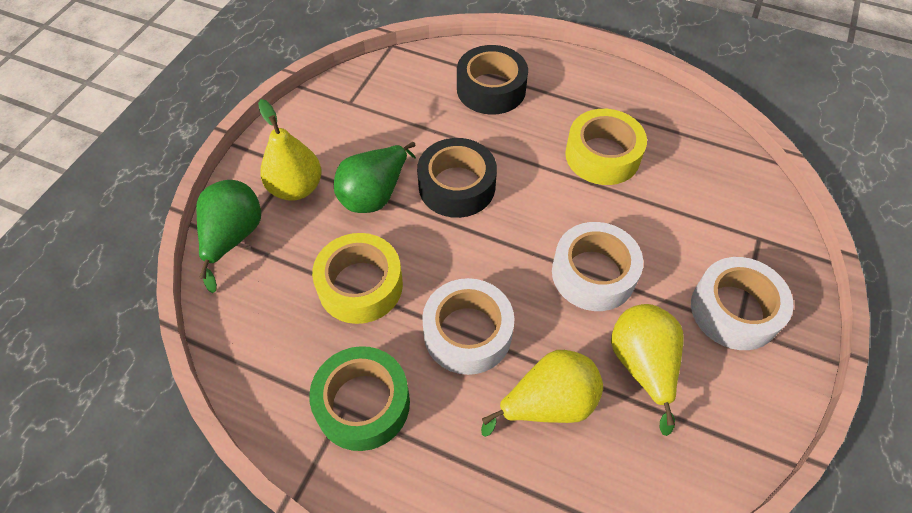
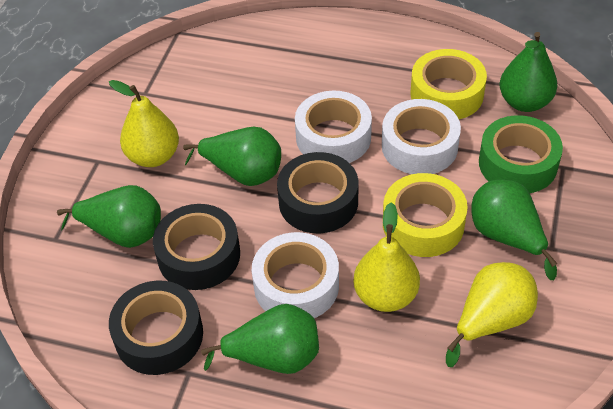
black tape: [417,138,497,218] [457,45,528,115] = 2 -> [109,281,203,375] [153,204,240,290] [277,152,359,233] = 3
green pear: [196,180,261,293] [334,142,416,213] = 2 -> [57,185,161,248] [183,127,281,186] [201,304,319,374] [472,180,558,280] [500,32,557,112] = 5

